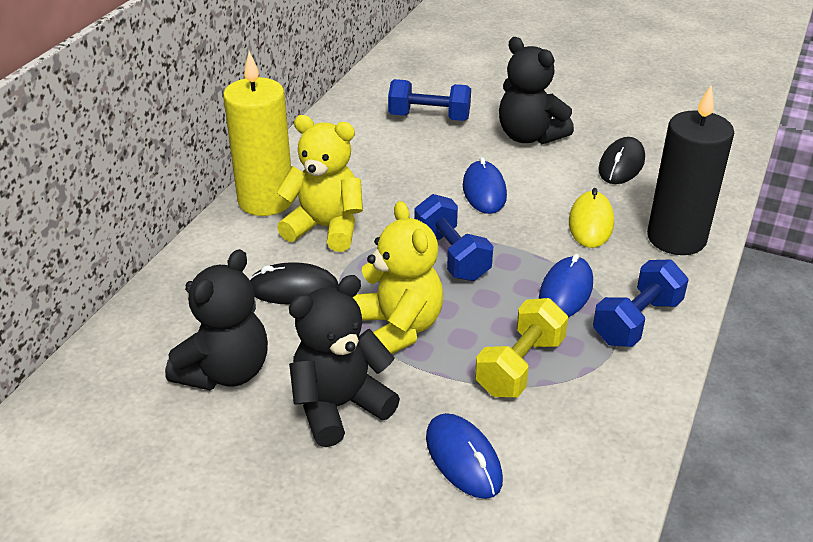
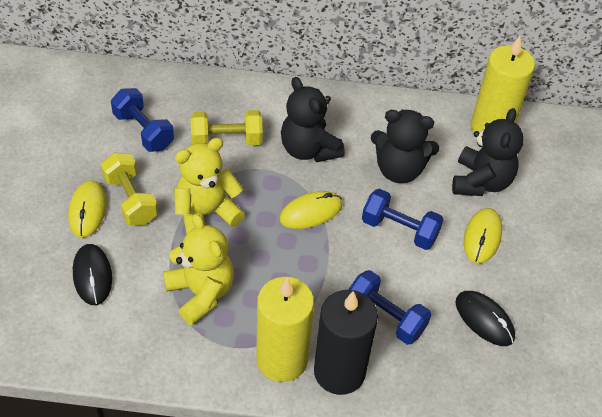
blue mouse: [426,413,503,499] [463,157,507,214] [539,254,593,317] = 3 -> none = 0
yellow candle: [223,52,292,216] = 1 -> [256,277,314,382] [471,36,535,134] = 2
yellow dumbbell: [475,298,568,397] = 1 -> [101,153,158,225] [191,110,263,145] = 2
yellow mouse: [569,188,614,248] = 1 -> [68,180,107,238] [279,191,343,229] [464,208,502,264] = 3

